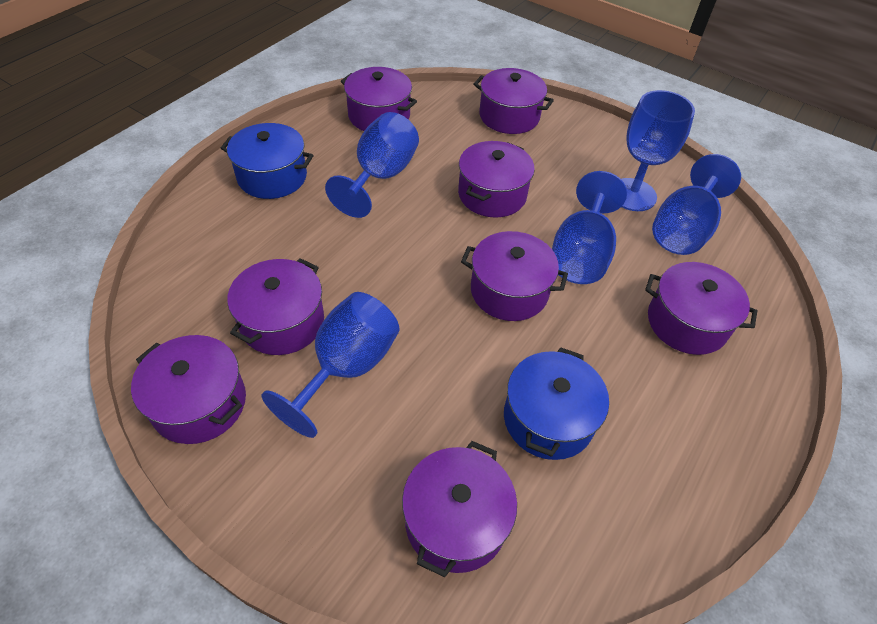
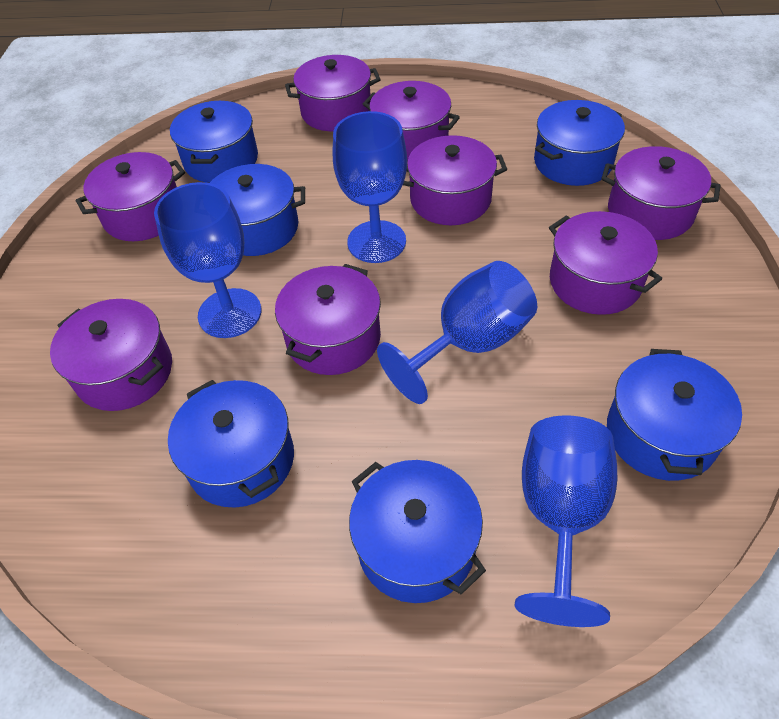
blue goblet: [261,292,399,438] [325,112,419,218] [552,171,627,284] [621,90,695,211] [652,154,741,255] = 5 -> [154,182,261,338] [333,111,407,263] [377,261,537,404] [515,415,617,627] = 4
blue pot: [221,123,314,199] [504,347,609,460] = 2 -> [168,380,294,508] [170,101,258,183] [210,164,305,256] [349,460,486,603] [534,100,625,186] [607,349,742,481] = 6

